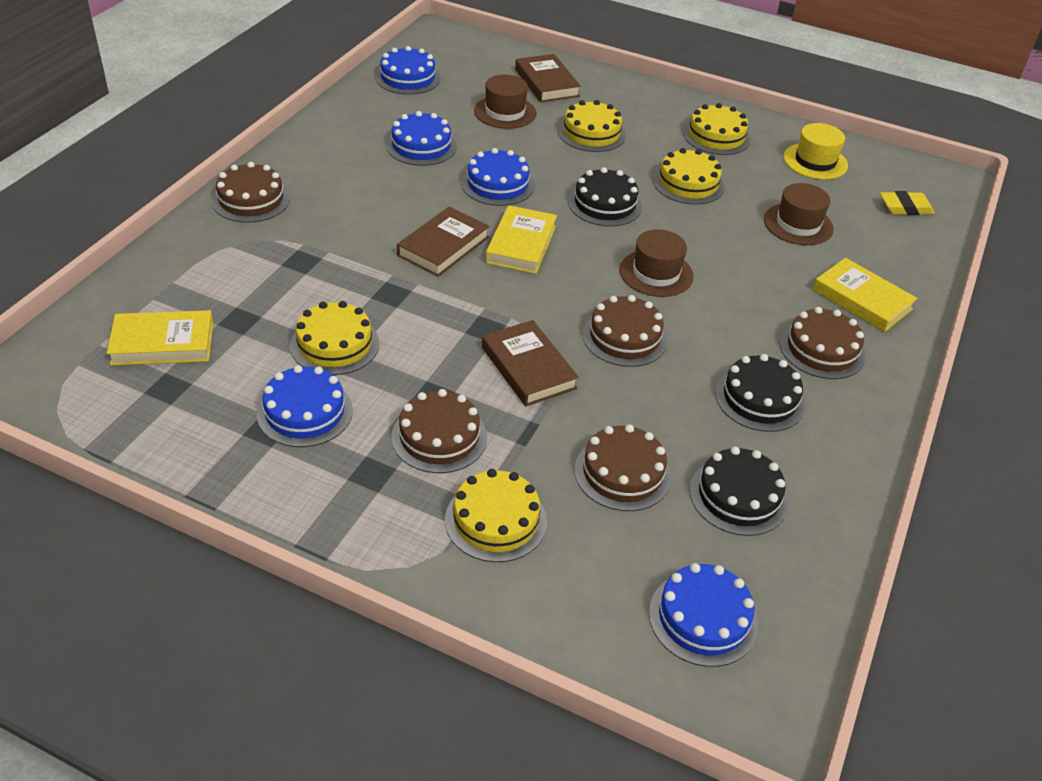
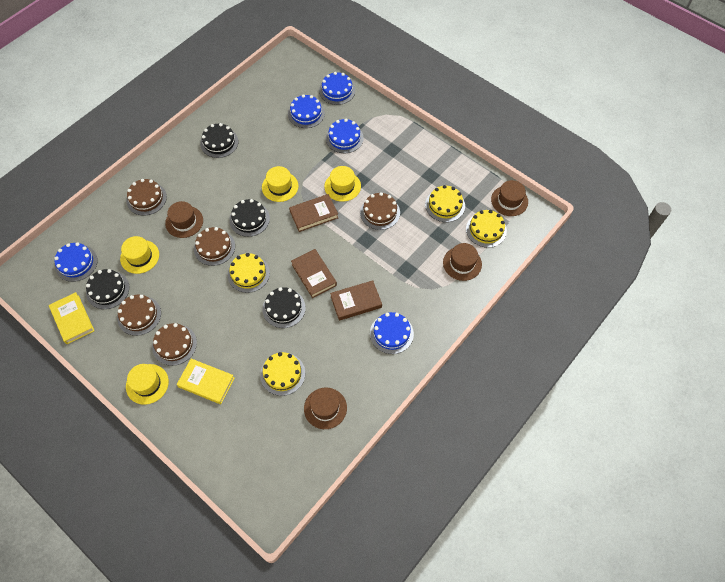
black cake: [568,167,642,226] [690,447,788,536] [715,354,806,432] = 3 -> [86,269,129,309] [200,123,238,158] [229,199,270,237] [262,287,306,328] = 4
brown hat: [474,74,536,129] [619,229,694,297] [764,183,834,245] = 3 -> [165,201,203,238] [304,388,347,429] [443,243,482,281] [491,180,528,216] = 4
yellow book: [107,310,213,365] [485,205,557,274] [813,258,917,332] = 3 -> [49,292,95,344] [177,359,234,404] = 2
yellow cake: [290,301,379,375] [445,469,547,562] [558,100,626,152] [653,148,725,205] [683,103,751,155] = 5 -> [228,253,270,293] [260,352,305,396] [425,185,465,222] [466,210,507,248] = 4
yellow eraser: [880,191,935,215] = 1 -> none = 0
yellow hat: [783,123,848,180] = 1 -> [120,236,159,274] [126,364,169,405] [262,166,298,202] [324,166,361,202] = 4

